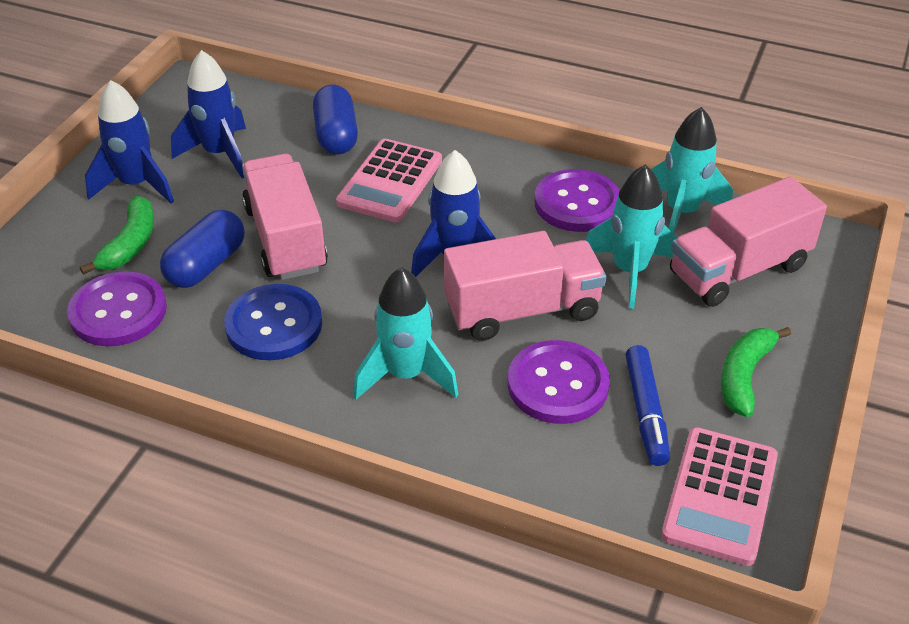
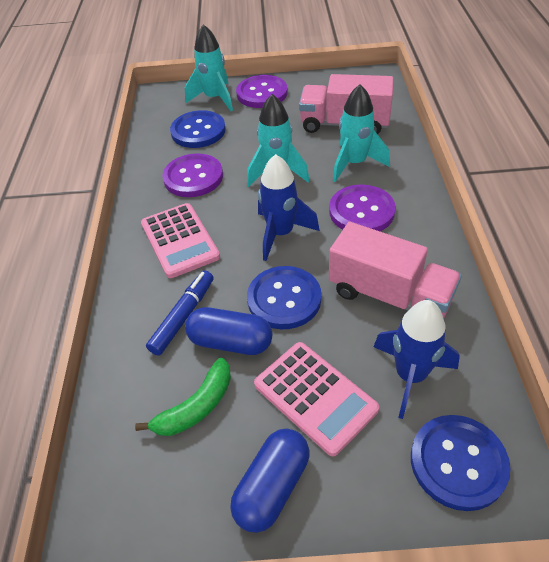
blue button: [224,284,322,360] = 1 -> [170,110,226,148] [247,266,321,329] [411,415,510,511] = 3
blue rocket: [85,80,174,203] [171,50,246,178] [411,150,496,277] = 3 -> [258,154,320,261] [374,300,460,419] = 2
green banana: [80,196,154,275] [721,327,791,417] = 2 -> [135,358,231,436] = 1
pink truck: [242,154,328,280] [444,231,606,341] [670,177,827,307] = 3 -> [299,74,394,134] [329,222,462,319] = 2

